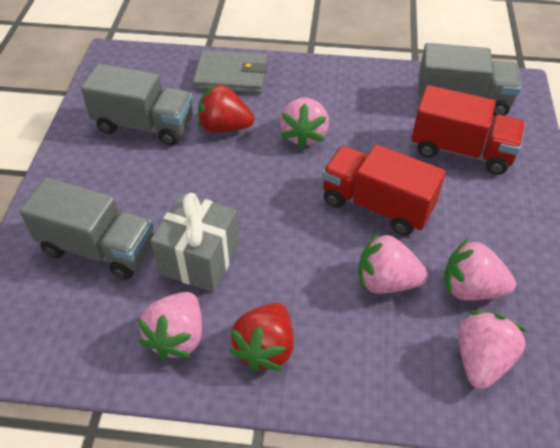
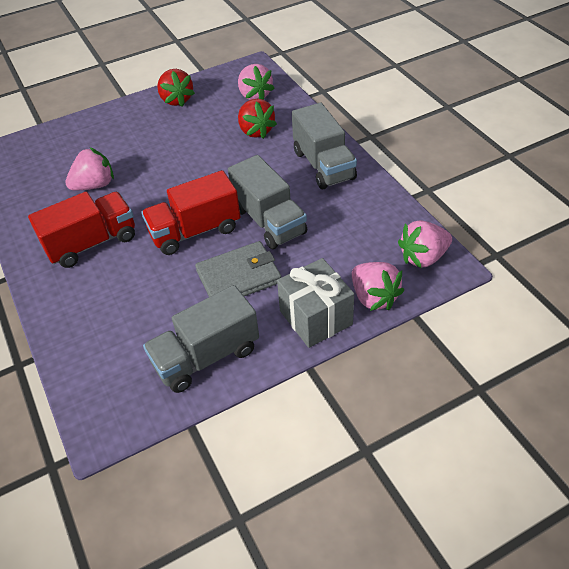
pink strawberry: [138,292,202,361] [280,98,329,149] [359,232,428,294] [444,238,516,301] [458,311,528,389] = 5 -> [65,147,114,190] [238,64,275,100] [352,262,404,311] [398,220,452,268] = 4

